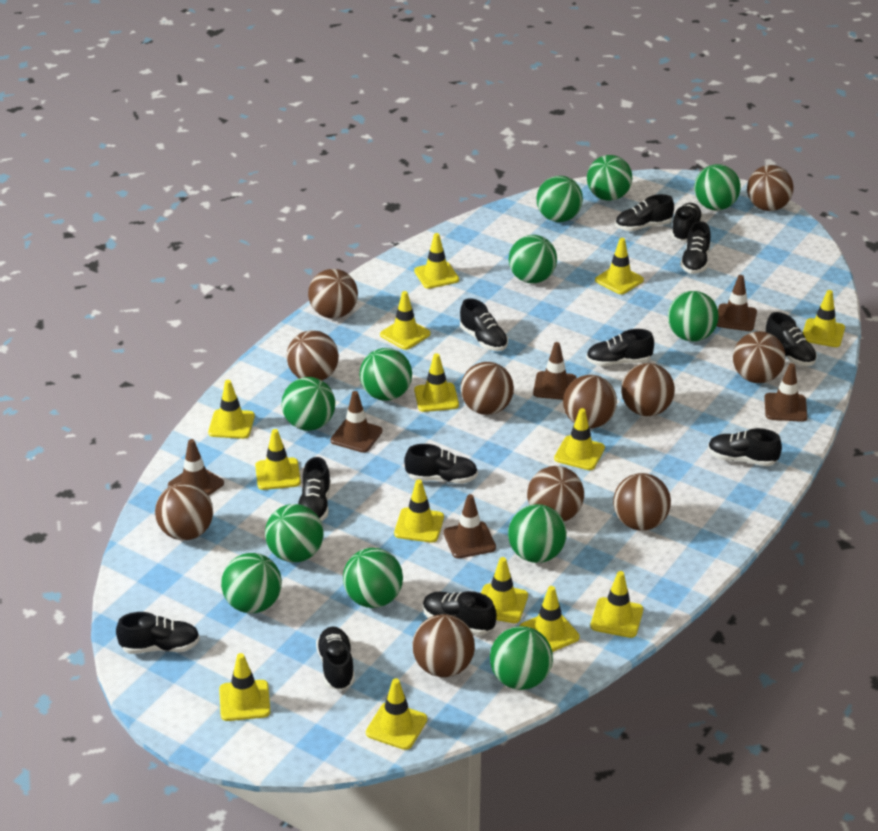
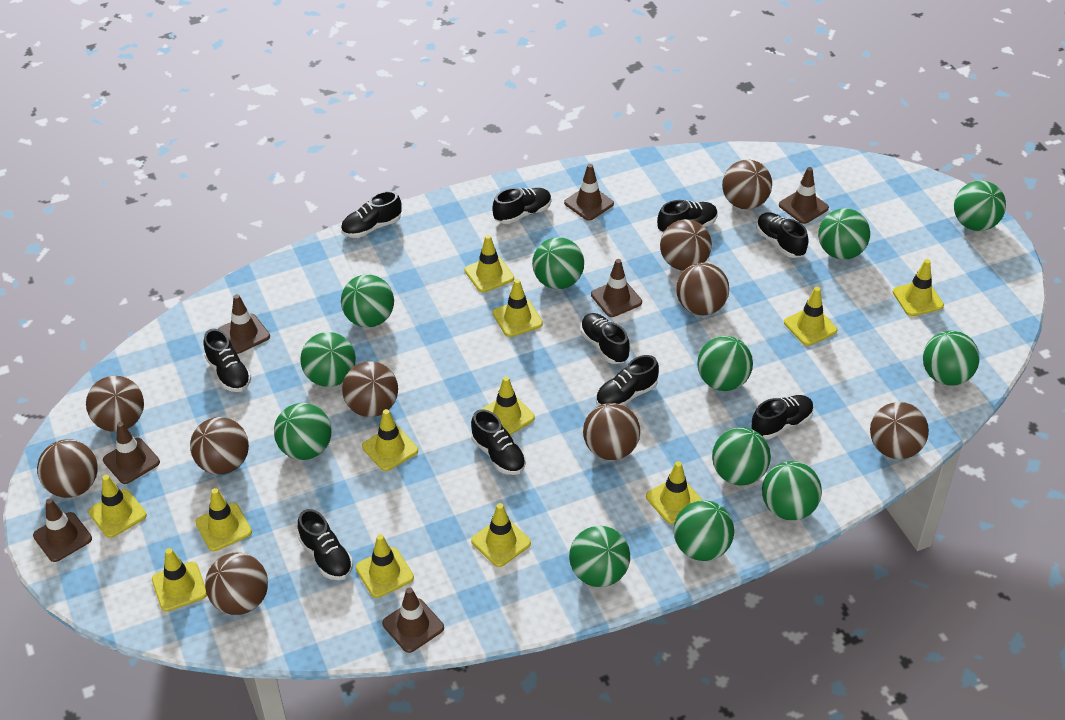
black shoe: [116,612,200,654] [298,457,331,521] [316,627,355,691] [404,444,478,484] [423,591,497,635] [460,298,508,351] [586,329,654,367] [615,194,674,231] [671,203,703,241] [680,221,710,274] [708,428,782,466] [766,312,817,366] = 12 -> [203,329,251,392] [298,509,353,580] [341,191,402,238] [471,409,526,475] [492,188,552,224] [580,313,630,364] [596,355,659,406] [657,200,718,233] [751,395,814,439] [756,212,809,258] = 10
brown ball: [155,483,213,540] [287,330,339,380] [308,269,358,319] [413,614,475,677] [461,362,514,415] [527,466,584,521] [563,375,617,428] [613,473,671,531] [621,363,675,416] [733,331,786,383] [747,165,793,211] = 11 -> [37,439,98,498] [86,376,144,432] [190,417,249,475] [205,553,268,615] [342,361,398,417] [583,403,640,460] [660,219,712,271] [676,262,729,315] [722,159,772,209] [870,402,929,459] = 10
brown traffic cone: [168,439,224,496] [331,391,382,453] [443,494,496,559] [533,342,577,400] [717,275,757,331] [764,363,808,422] = 6 -> [33,498,92,562] [103,422,160,484] [218,294,270,354] [382,587,444,653] [564,164,614,221] [591,259,642,317] [779,167,829,224] = 7
yellow traffic cone: [208,380,255,439] [219,653,270,721] [255,429,301,490] [366,678,427,750] [380,291,431,350] [394,480,444,543] [414,233,459,289] [414,353,459,412] [481,557,528,623] [520,586,580,652] [554,408,605,470] [590,571,643,638] [595,238,644,294] [803,290,845,347] = 14 -> [88,475,147,538] [152,548,207,612] [195,488,252,551] [355,534,414,598] [362,409,418,471] [465,235,514,292] [471,503,531,567] [482,376,535,435] [493,279,543,337] [646,461,702,524] [784,287,837,346] [893,259,944,316] = 12

